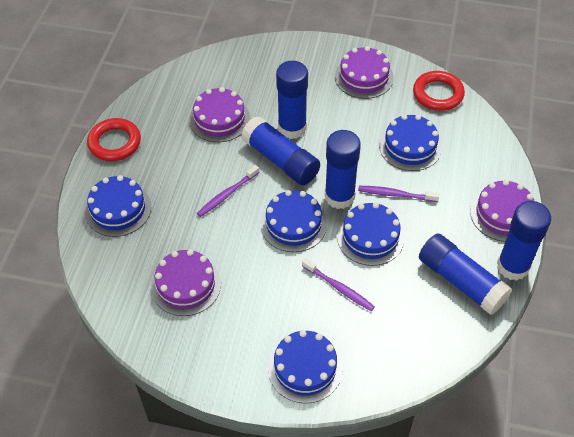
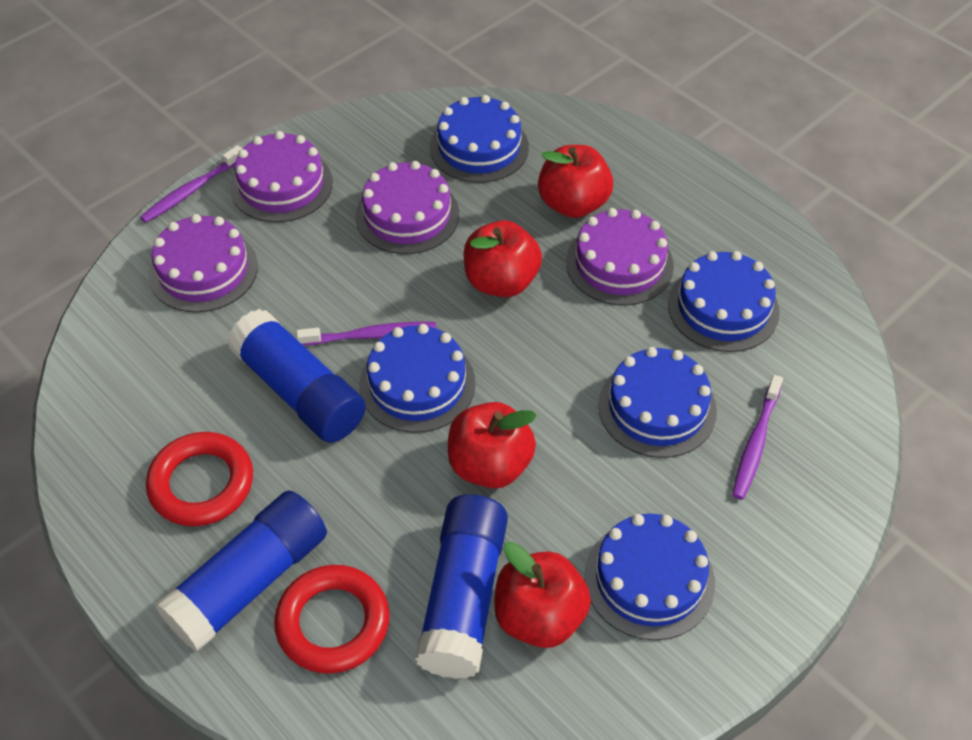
blue glue stick: [241,116,320,185] [276,61,308,139] [325,130,361,209] [419,233,512,315] [497,201,551,281] = 5 -> [155,490,327,652] [227,309,366,443] [415,494,508,679] = 3
red apple: none = 0 -> [448,402,537,488] [464,220,542,297] [494,542,591,648] [538,145,613,218] = 4

